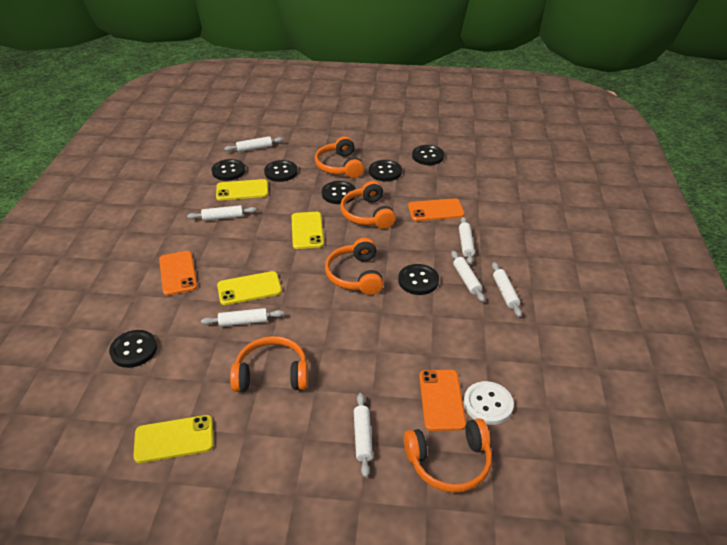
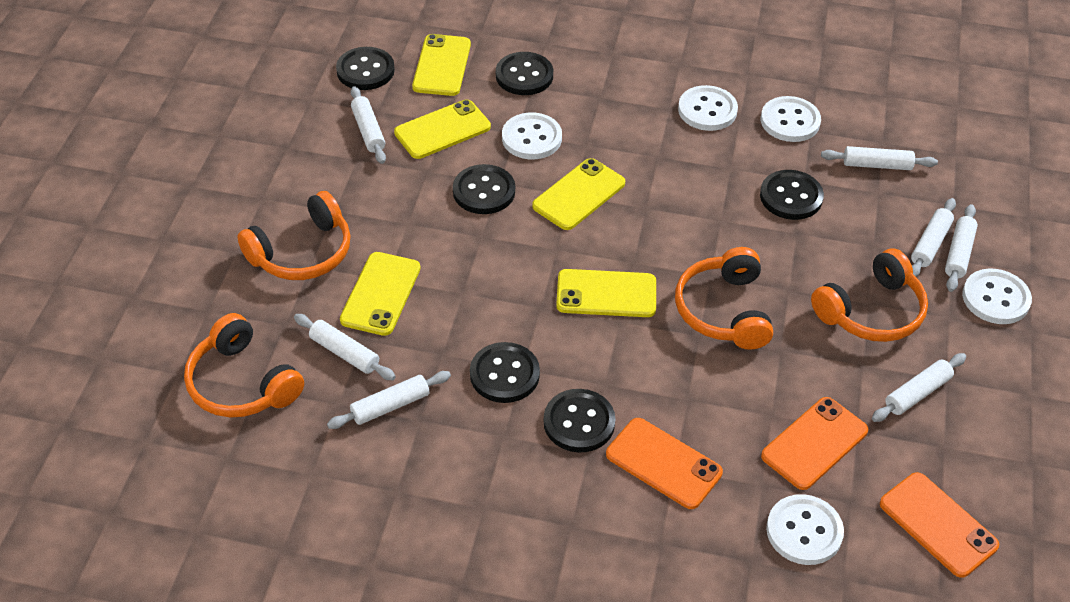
black button: [109,330,157,368] [212,159,245,181] [264,160,298,182] [322,181,356,204] [369,160,402,181] [398,264,439,295] [412,145,444,165] = 7 -> [336,47,395,90] [453,164,515,214] [470,342,540,403] [496,52,553,95] [544,389,616,453] [760,170,824,220] = 6
orange headphones: [230,336,308,392] [315,136,364,178] [325,238,383,295] [340,181,396,229] [404,419,492,493] = 5 -> [184,313,304,418] [237,191,351,280] [675,247,773,350] [811,248,928,342] = 4
white button: [464,381,514,425] = 1 -> [502,113,562,159] [678,85,738,131] [761,96,821,142] [766,494,844,565] [962,269,1032,324] = 5
yellow phone: [133,415,213,463] [216,179,268,200] [217,271,282,305] [292,212,324,249] = 4 -> [340,252,420,336] [394,99,491,159] [412,34,471,96] [532,158,625,230] [556,269,656,317] = 5

